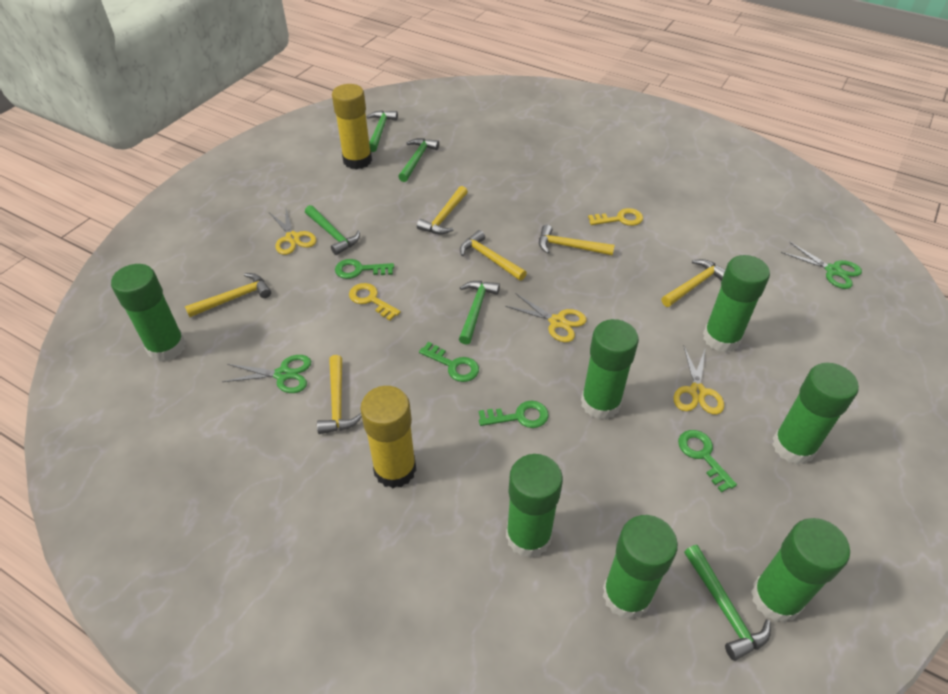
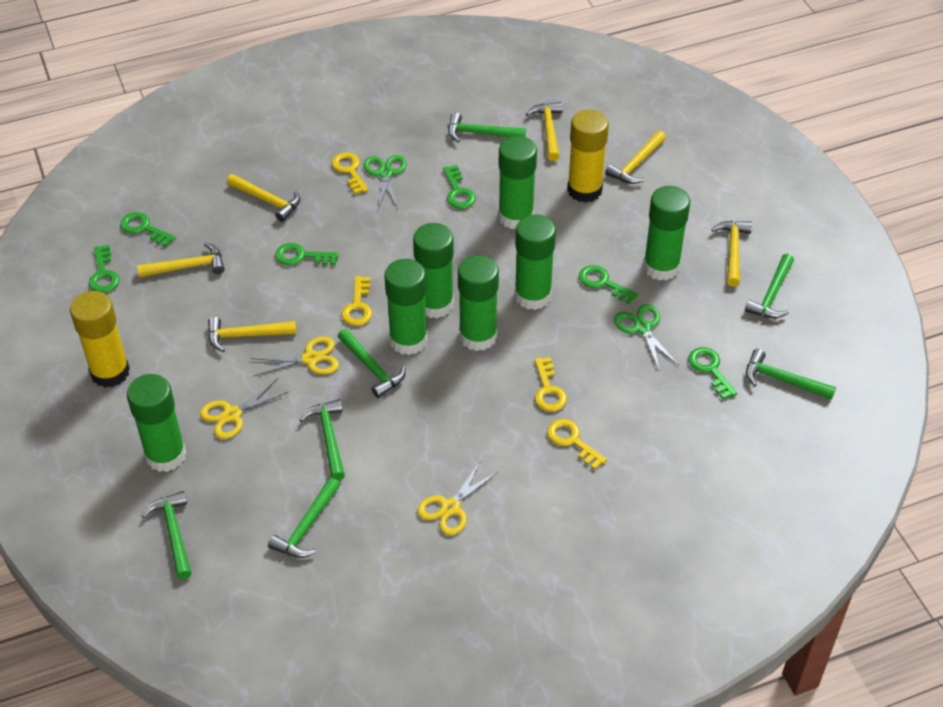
green hammer: [305,205,360,255] [367,110,398,152] [398,138,439,182] [459,281,500,345] [684,545,771,661] = 5 -> [142,491,191,579] [268,478,340,558] [300,399,345,480] [338,329,406,398] [448,112,526,143] [745,254,794,319] [746,349,836,400] = 7
green key: [335,259,394,279] [419,342,479,382] [479,401,549,428] [678,430,737,492] = 4 -> [89,245,120,293] [120,212,176,247] [275,243,339,265] [443,165,476,209] [579,265,638,304] [688,347,737,399] = 6
yellow key: [349,283,401,321] [588,208,643,226] = 2 -> [332,152,369,194] [342,276,372,326] [535,357,567,412] [547,419,607,470] = 4

